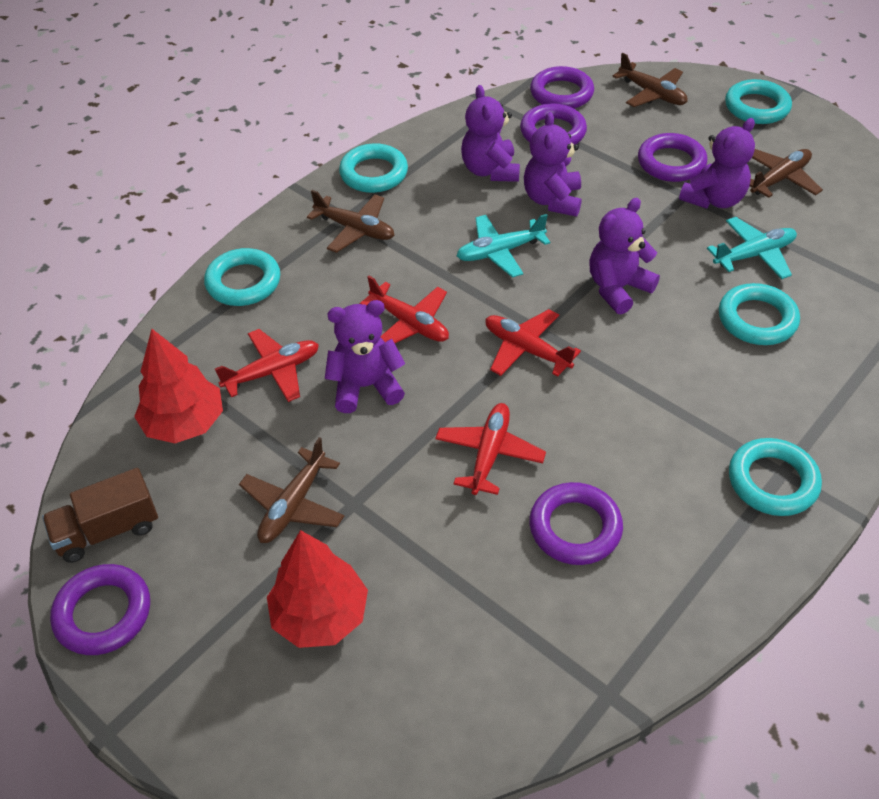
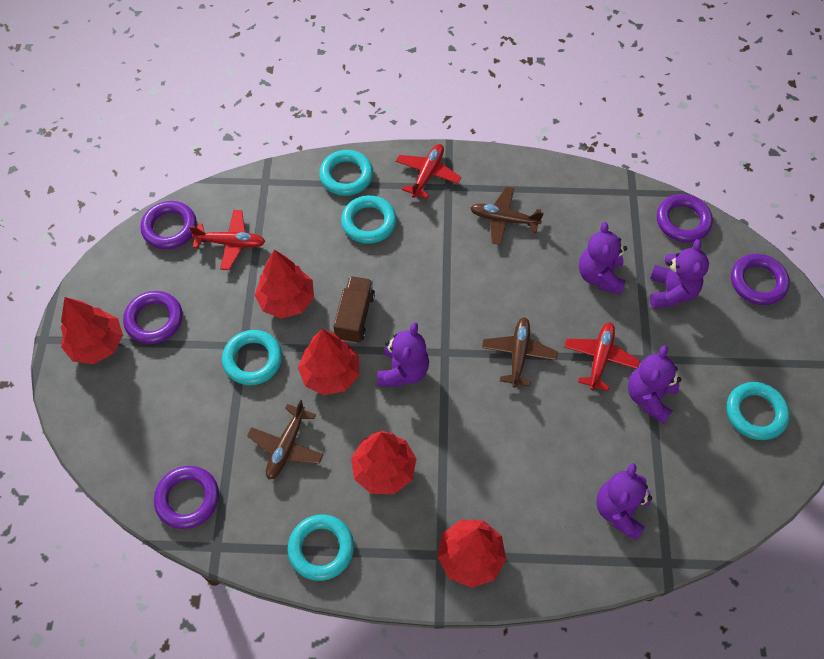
brown plane: [239,437,344,543] [307,190,394,253] [612,52,687,107] [750,149,823,198] = 4 -> [247,400,324,480] [471,187,544,245] [482,317,558,388] = 3
red plane: [215,329,319,402] [360,276,449,343] [435,403,546,495] [485,309,581,377] = 4 -> [189,210,265,270] [396,144,461,199] [564,322,640,391] = 3
red tree: [134,329,223,443] [267,530,368,648] = 2 -> [61,297,123,364] [255,250,314,319] [298,329,359,395] [351,431,416,494] [437,520,506,588] = 5
turquoise plane: [456,214,550,278] [707,217,797,279] = 2 -> none = 0

